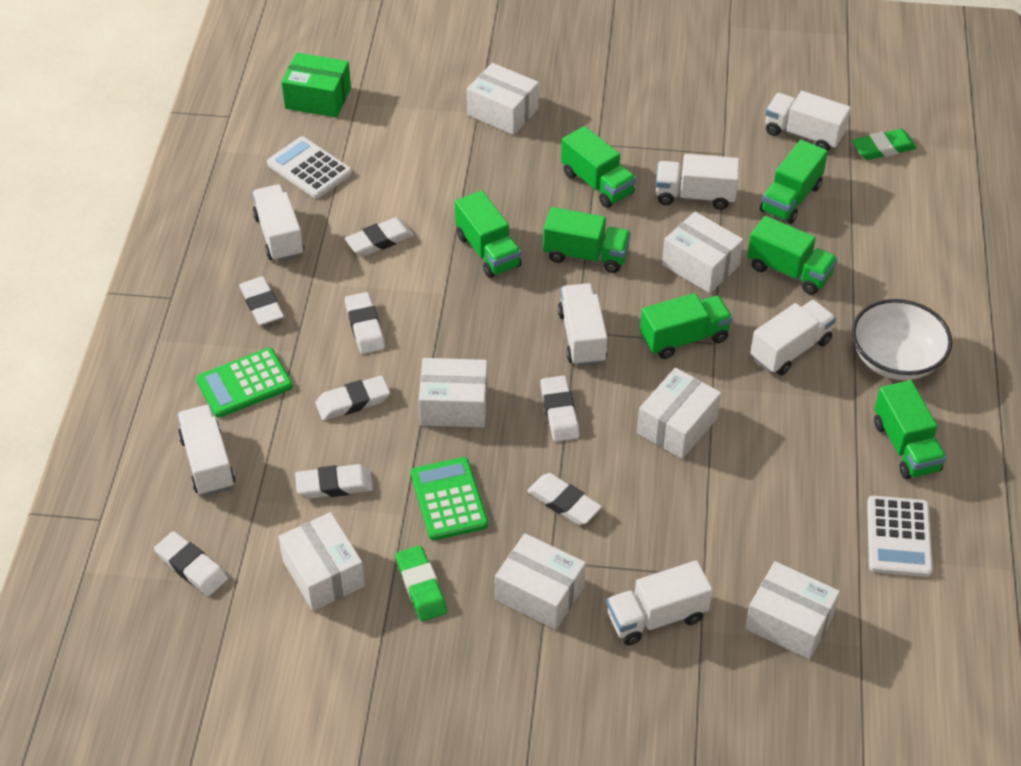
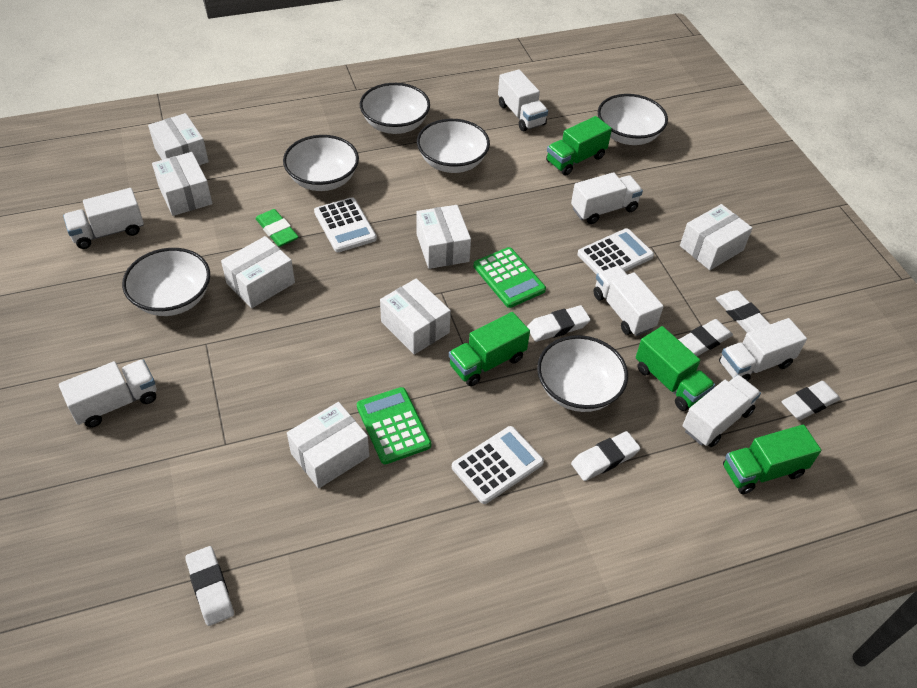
green box: [281,53,351,118] = 1 -> none = 0
green eraser: [396,545,447,621] [852,129,917,160] = 2 -> [255,209,298,247] = 1
green truck: [455,190,522,278] [543,207,631,273] [561,126,636,208] [640,293,733,359] [747,216,838,295] [760,140,828,224] [874,380,947,479] = 7 -> [449,312,530,386] [546,116,612,175] [636,326,715,411] [723,425,821,494] = 4
white bowl: [852,299,952,380] = 1 -> [122,248,210,316] [283,135,359,191] [360,83,430,134] [417,119,490,173] [537,335,628,412] [598,94,668,145] = 6
white calculator: [267,137,352,199] [867,496,933,577] = 2 -> [314,197,377,252] [452,426,544,504] [578,228,654,275] = 3
white eraser: [154,531,228,596] [239,276,284,326] [295,464,373,499] [315,376,390,420] [345,217,414,256] [345,292,385,354] [527,473,602,525] [540,376,579,442] = 8 -> [185,546,234,626] [527,305,591,342] [571,431,640,481] [678,319,733,356] [715,290,770,333] [781,381,840,420] = 6

